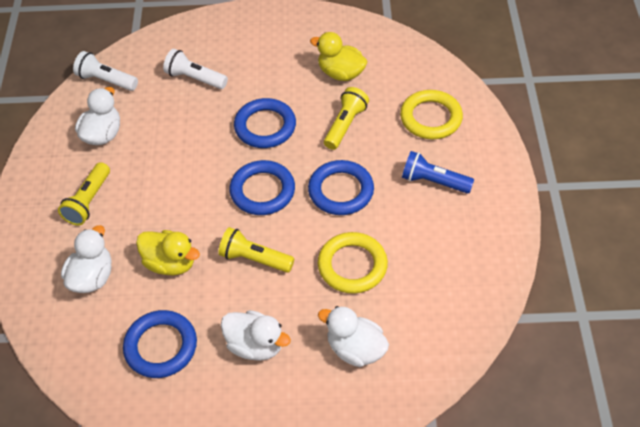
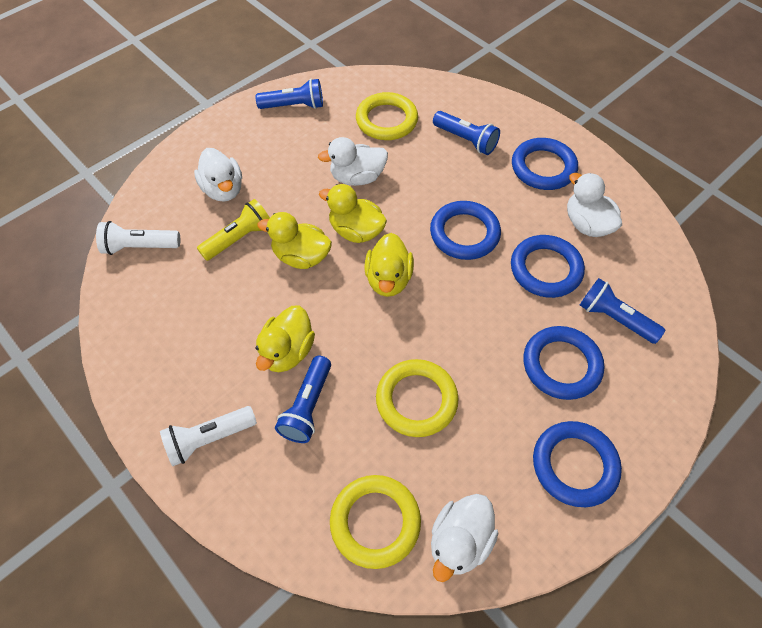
blue flashlight: [402,151,474,194] = 1 -> [255,79,323,109] [275,356,331,443] [433,111,500,155] [580,278,665,344] = 4
blue ring: [123,310,197,378] [229,160,295,215] [234,98,296,148] [308,160,374,215] = 4 -> [430,201,501,260] [511,235,585,298] [512,138,578,190] [523,326,604,400] [533,421,622,507] = 5
yellow duck: [136,230,200,276] [310,32,368,81] = 2 -> [256,306,315,372] [257,212,332,269] [319,184,387,243] [365,233,414,297] = 4
yellow flashlight: [58,162,110,226] [218,227,294,273] [324,87,369,150] = 3 -> [197,199,270,261] = 1
yellow ring: [318,232,388,294] [400,90,463,139] = 2 -> [330,475,421,569] [356,92,418,140] [376,359,459,437] = 3

